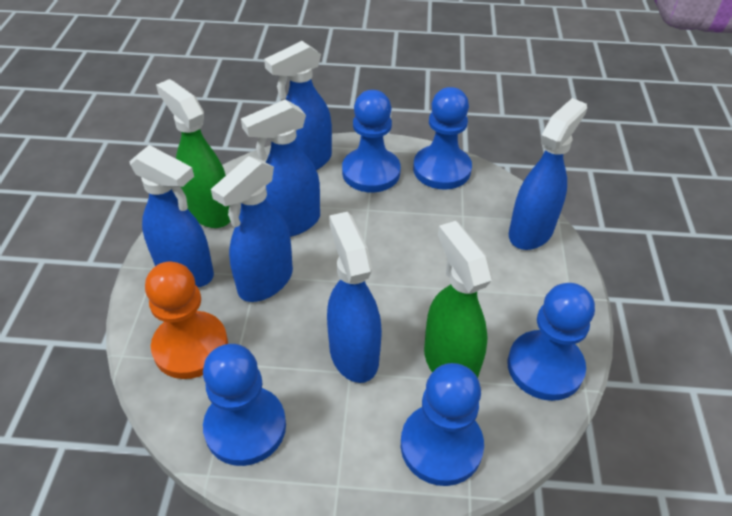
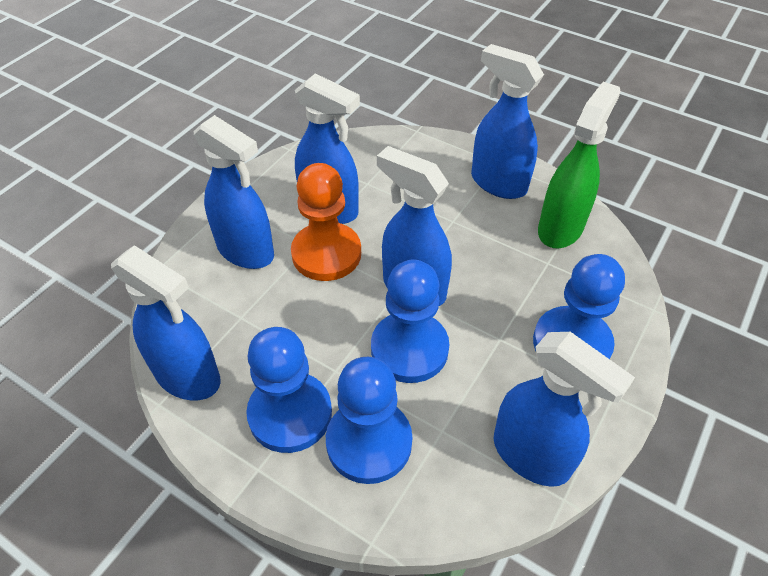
blue pawn: [203,344,286,466] [342,90,401,192] [401,363,484,486] [413,87,472,190] [508,283,595,401] = 5 -> [246,327,332,453] [326,357,413,484] [371,260,449,383] [533,254,625,359] = 4
green spray bottle: [156,79,230,228] [424,221,492,378] = 2 -> [538,82,621,248] = 1

